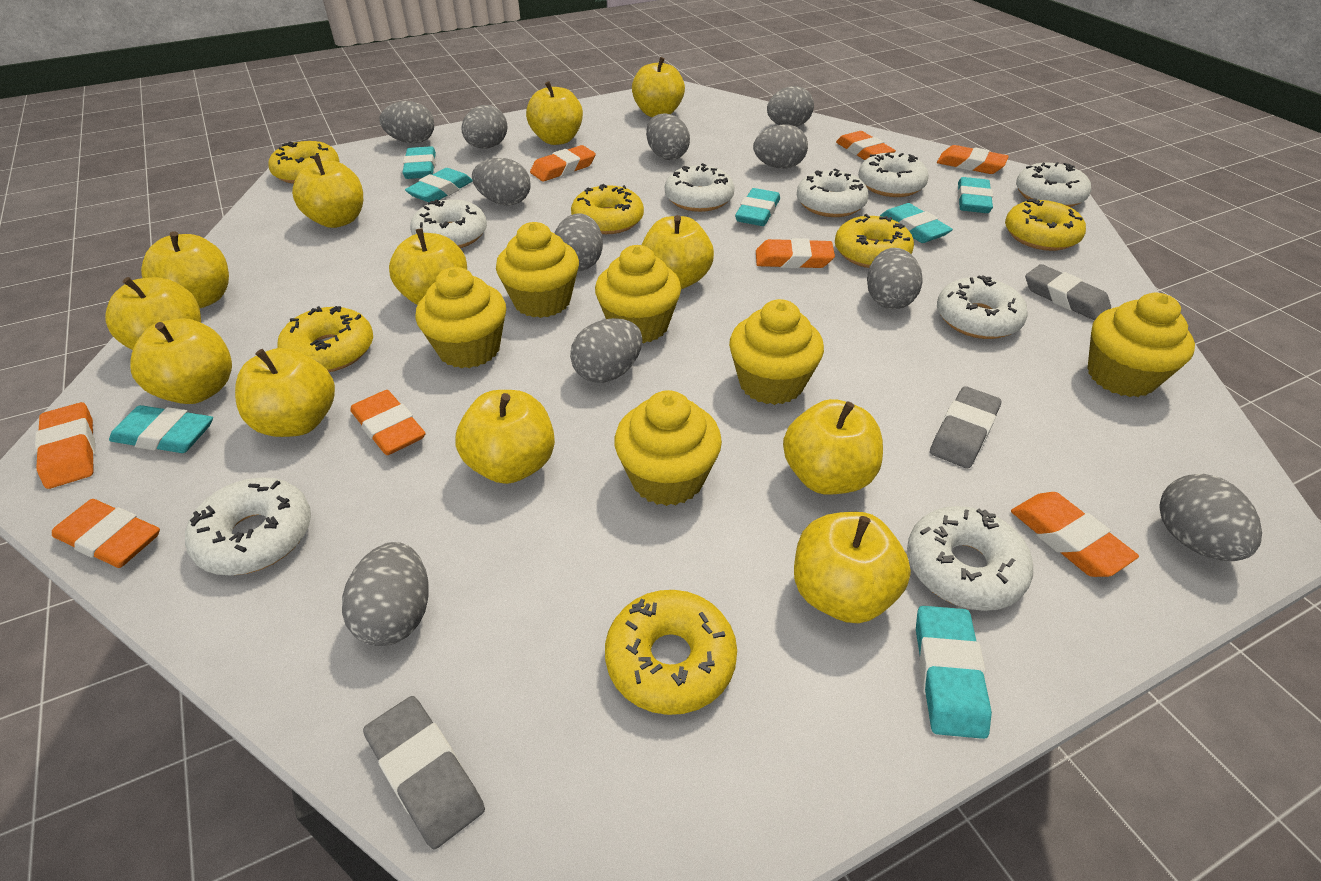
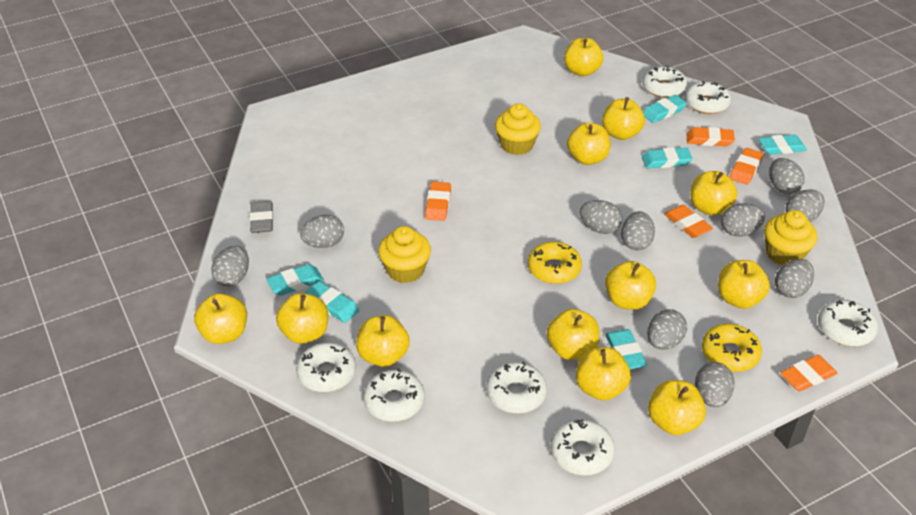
grey egg: [342,542,429,646] [379,101,434,143] [461,105,508,149] [472,158,531,205] [554,213,603,271] [570,318,643,383] [646,113,690,160] [753,124,808,168] [767,86,814,127] [867,248,923,309] [1159,474,1262,561] = 11 -> [212,246,249,287] [300,215,344,248] [580,200,622,234] [621,211,655,251] [647,309,687,350] [695,362,735,407] [721,203,765,236] [769,158,805,194] [775,259,814,298] [786,189,825,222] = 10
grey eraser: [363,696,485,849] [930,386,1001,468] [1025,264,1111,321] = 3 -> [250,201,273,233] = 1
orange eraser: [35,402,95,489] [52,499,160,568] [350,390,426,455] [530,145,596,182] [756,238,835,268] [836,131,896,160] [937,145,1009,174] [1011,492,1139,577] = 8 -> [425,182,451,221] [664,205,713,238] [686,127,735,146] [730,148,764,185] [780,355,837,392] = 5
turquoise eraser: [109,405,213,453] [403,146,436,179] [405,168,473,202] [735,188,780,226] [880,203,953,243] [916,606,992,739] [957,177,993,213] = 7 -> [266,264,324,296] [305,281,359,323] [605,329,647,369] [642,147,693,168] [643,95,687,123] [758,134,807,155] = 6
white donut: [185,477,311,576] [410,199,487,248] [665,163,735,212] [797,168,868,217] [858,152,929,197] [907,506,1033,611] [937,275,1028,339] [1016,162,1091,207] = 8 -> [296,342,356,392] [363,368,425,422] [486,362,547,414] [550,419,615,475] [642,65,687,98] [685,81,731,114] [818,300,878,346] = 7
yellow cupcake: [415,267,506,368] [496,222,579,318] [595,245,681,343] [614,390,722,506] [729,299,824,405] [1087,293,1195,397] = 6 -> [378,226,431,283] [495,103,541,155] [764,210,817,265] = 3
yellow donut: [268,141,339,184] [277,306,373,372] [571,184,644,234] [605,590,737,715] [835,214,914,268] [1005,198,1086,251] = 6 -> [528,242,582,284] [702,324,762,372] = 2

